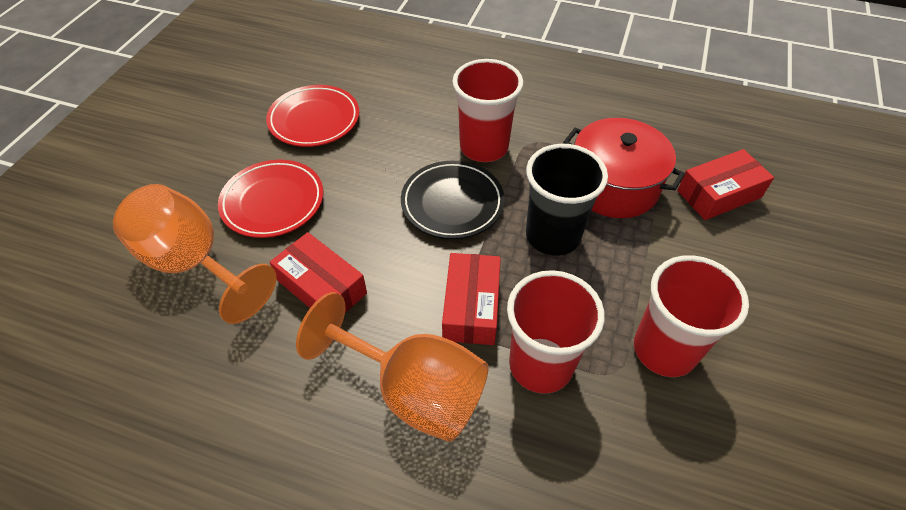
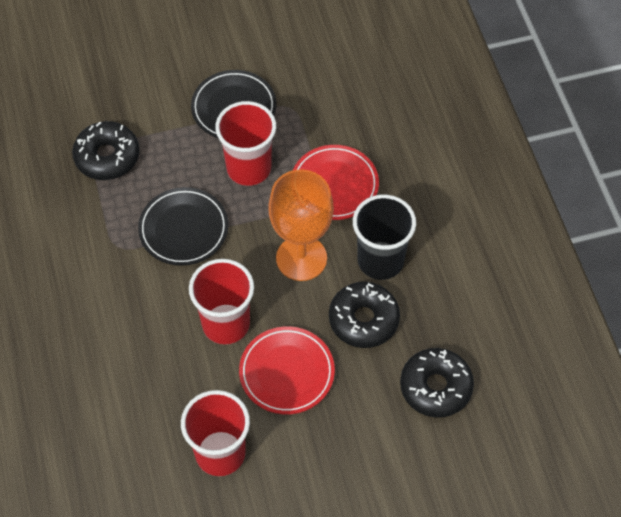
black donut: none = 0 -> [72,121,139,180] [329,282,400,348] [400,348,474,418] = 3
black plate: [401,161,504,239] = 1 -> [138,187,228,266] [191,70,276,138] = 2
orange goblet: [113,184,277,324] [296,292,489,442] = 2 -> [268,169,334,281] = 1
red box: [270,232,367,313] [442,253,501,345] [677,149,774,220] = 3 -> none = 0
red pot: [563,118,685,218] = 1 -> none = 0

